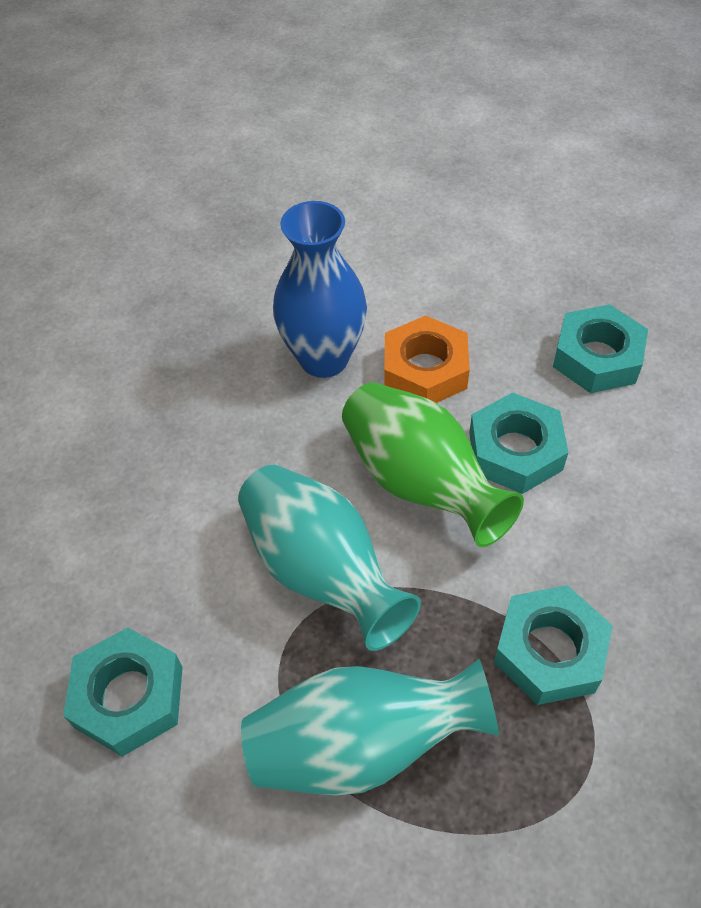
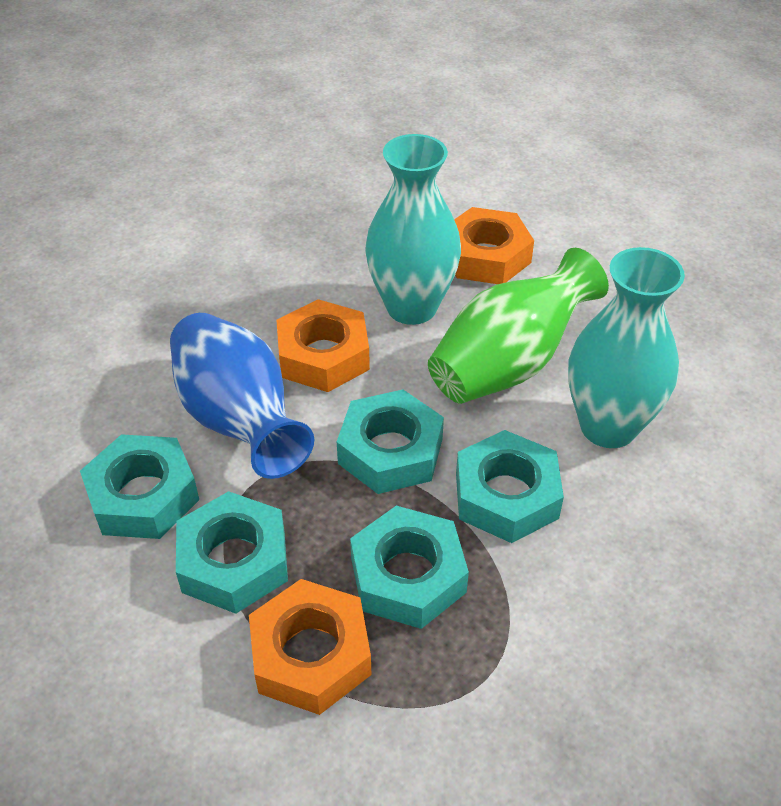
orange nut: [384,315,470,403] = 1 -> [249,579,371,715] [276,299,370,392] [454,207,534,284] = 3
turquoise nut: [63,627,183,757] [469,392,569,494] [494,585,613,705] [553,304,648,393] = 4 -> [80,434,199,539] [176,491,288,614] [337,390,444,494] [350,506,469,629] [456,430,564,543] = 5

